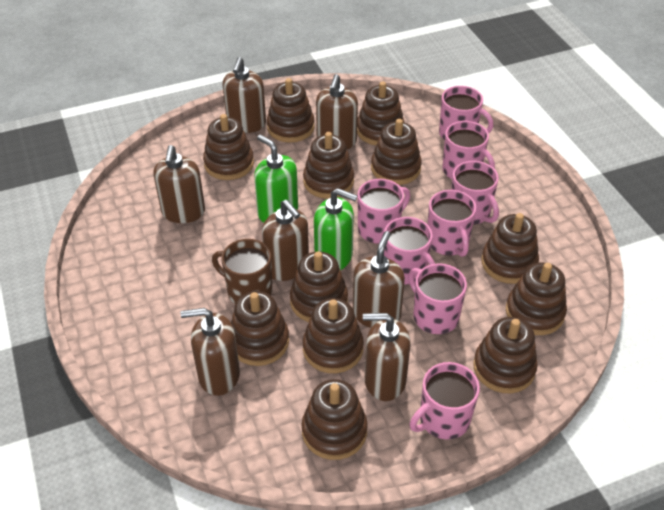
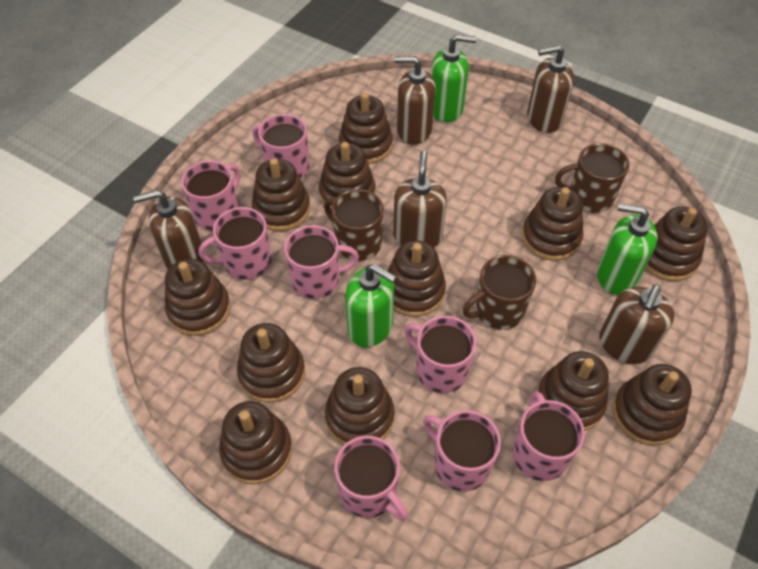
brown mug: [212,239,272,304] = 1 -> [324,189,384,261] [463,255,536,330] [555,143,629,213] = 3
brown soap dispenser: [153,145,205,223] [181,308,240,396] [222,57,266,133] [262,200,309,281] [316,74,358,149] [353,231,405,328] [363,313,411,401] = 7 -> [133,190,203,269] [393,151,447,248] [395,56,436,145] [527,45,574,133] [599,285,674,364] = 5
green soap dispenser: [254,134,298,223] [314,188,358,270] = 2 -> [345,264,396,347] [431,34,476,122] [597,203,657,295] = 3

